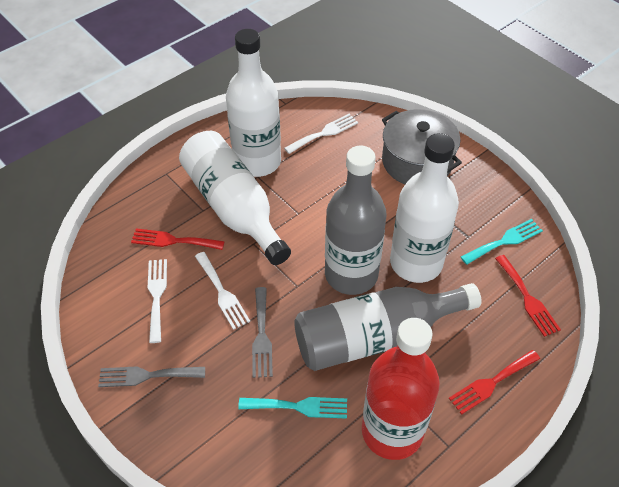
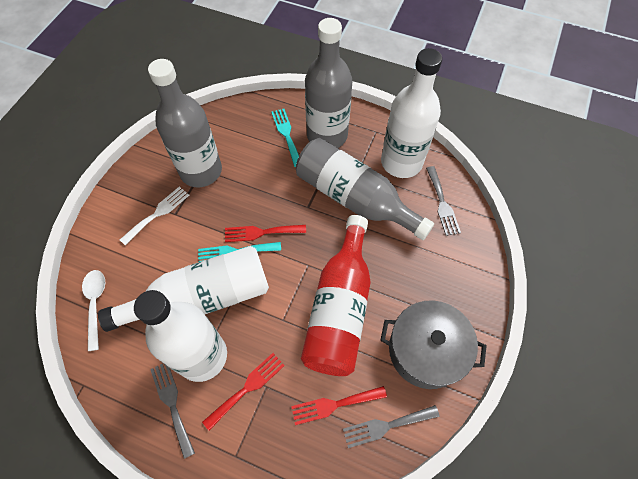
grey bottle: [294,283,482,371] [325,146,387,295] = 2 -> [148,59,222,187] [296,138,434,240] [305,18,352,148] = 3
grey fork: [98,366,205,387] [252,287,273,378] = 2 -> [150,364,195,459] [343,405,440,448] [426,166,461,236] = 3
white fork: [148,259,167,343] [195,252,250,330] [284,114,358,154] = 3 -> [120,186,189,245] = 1
white spoon: none = 0 -> [82,270,105,351] = 1

